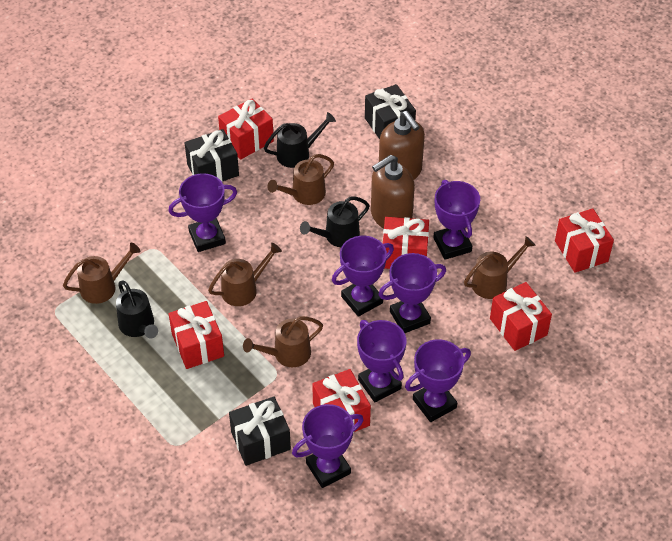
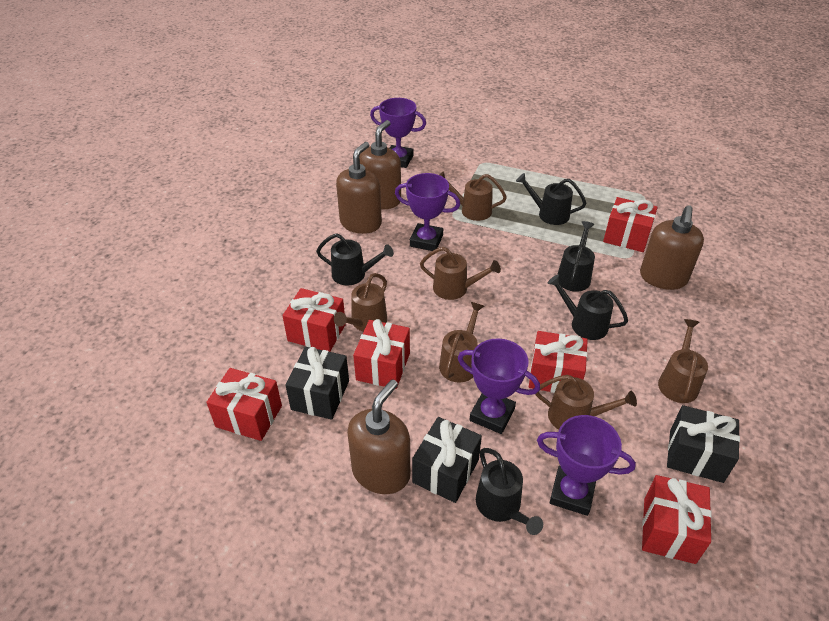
black watering can: [116,280,158,338] [264,112,336,168] [300,197,370,247] = 3 -> [316,233,394,286] [476,448,543,535] [516,173,586,225] [548,275,628,340] [557,221,595,291] = 5
brown soap dispenser: [371,155,415,229] [379,111,425,180] = 2 -> [336,142,382,234] [347,380,410,494] [359,120,401,209] [640,205,704,290] = 4
brown watering can: [63,243,141,304] [208,243,282,306] [243,316,323,367] [267,154,334,205] [464,236,535,299] = 5 -> [334,273,387,332] [420,247,501,300] [439,302,484,382] [440,171,507,221] [535,375,637,430] [658,319,708,403] = 6
purple trophy: [169,173,237,252] [292,404,364,488] [332,236,394,317] [357,320,406,402] [378,253,446,333] [405,339,471,422] [433,180,480,260] = 7 -> [370,98,426,168] [395,173,460,251] [458,338,540,434] [537,415,636,516] = 4

